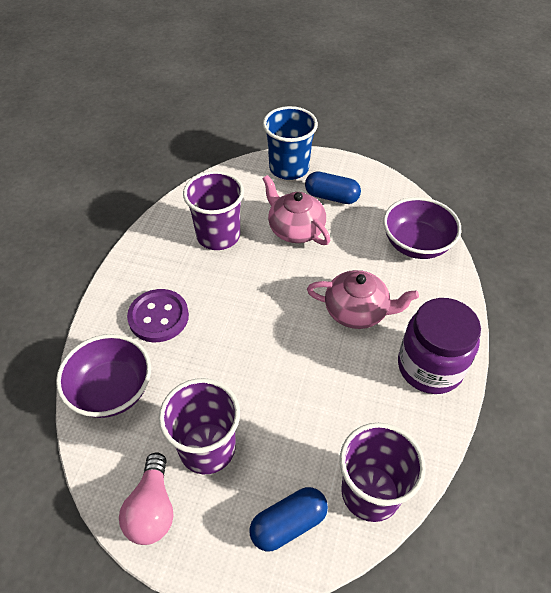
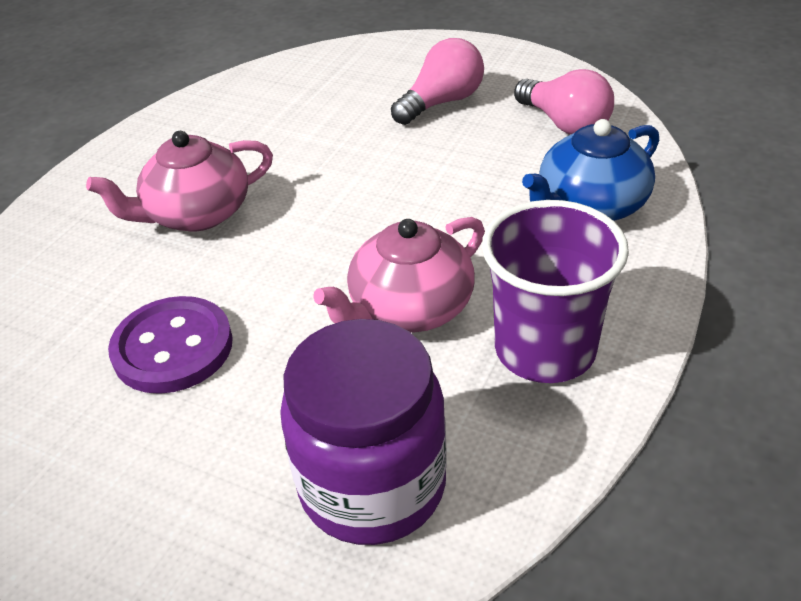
blue capsule: [250,487,328,552] [305,171,361,204] = 2 -> none = 0
blue cup: [263,106,318,180] = 1 -> none = 0
blue teapot: none = 0 -> [522,119,659,221] = 1
pink light bulb: [119,452,173,545] = 1 -> [391,38,484,125] [514,69,614,135] = 2
purple bowl: [56,334,151,418] [383,197,461,259] = 2 -> none = 0
purple cup: [159,378,240,474] [183,171,244,250] [340,423,426,522] = 3 -> [482,200,629,383] = 1

